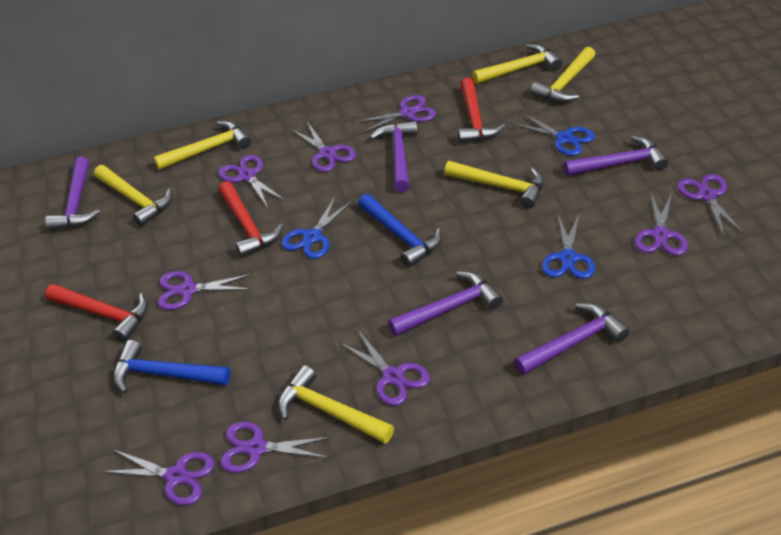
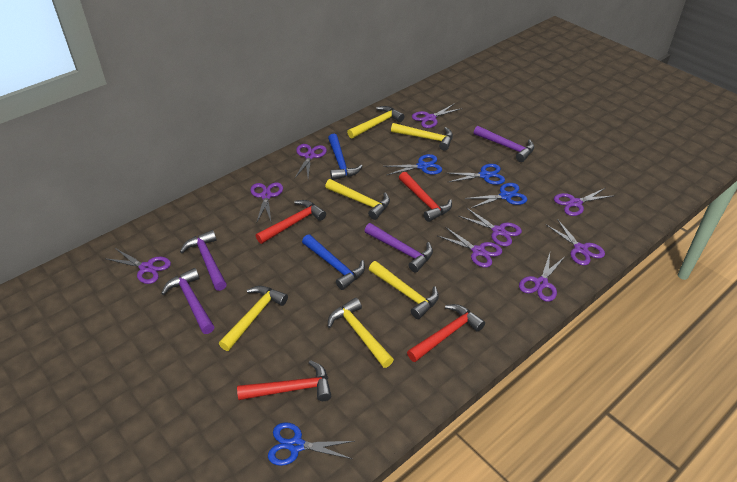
blue scissors: [281,197,353,259] [511,112,595,156] [542,215,595,279] = 3 -> [268,422,354,466] [383,154,442,175] [447,164,505,185] [465,183,527,208] = 4
purple hammer: [45,157,100,231] [370,121,418,192] [388,271,503,336] [514,303,630,375] [564,136,669,176] = 5 -> [161,268,214,334] [180,230,227,291] [365,223,433,273] [474,126,534,162] = 4
red hammer: [45,284,148,342] [218,181,283,258] [458,78,505,143] = 3 -> [237,360,331,401] [256,200,326,244] [399,172,452,222] [407,304,485,362] = 4

